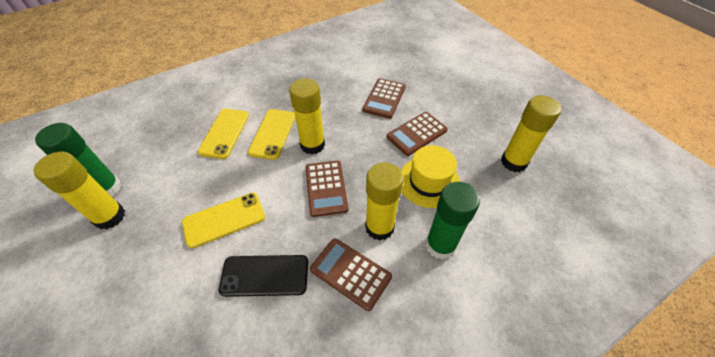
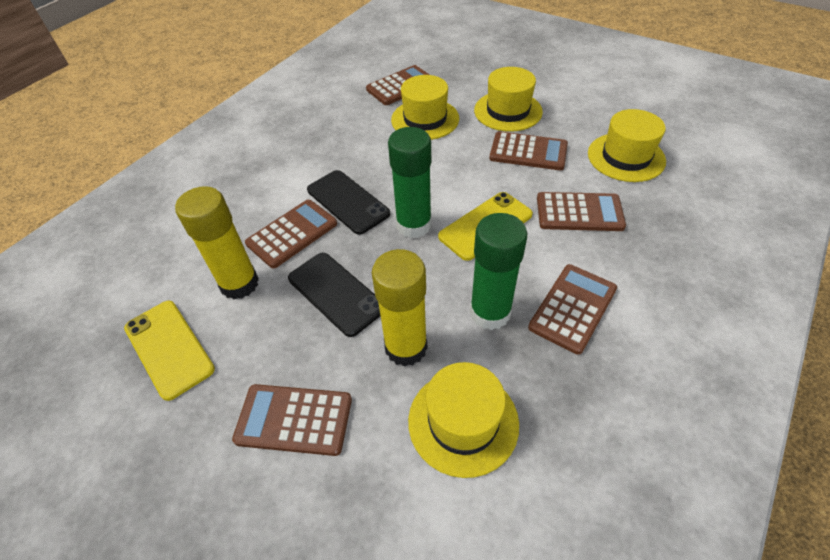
black phone: [219,255,308,297] = 1 -> [288,253,380,337] [307,170,390,235] = 2
brown calculator: [306,160,349,217] [310,238,392,311] [363,78,406,119] [387,112,448,156] = 4 -> [232,384,352,456] [245,200,337,269] [366,65,430,105] [489,131,568,170] [528,264,617,355] [537,192,626,231] = 6
yellow glue stick: [33,151,125,230] [289,78,325,155] [365,162,403,240] [501,95,561,172] = 4 -> [175,186,259,299] [372,249,428,367] = 2
yellow hat: [401,145,460,208] = 1 -> [391,75,459,140] [408,362,519,478] [474,67,543,132] [588,109,666,182] = 4
yellow phone: [182,193,265,248] [198,109,249,159] [248,109,295,160] = 3 -> [124,301,215,401] [438,192,533,261] = 2

